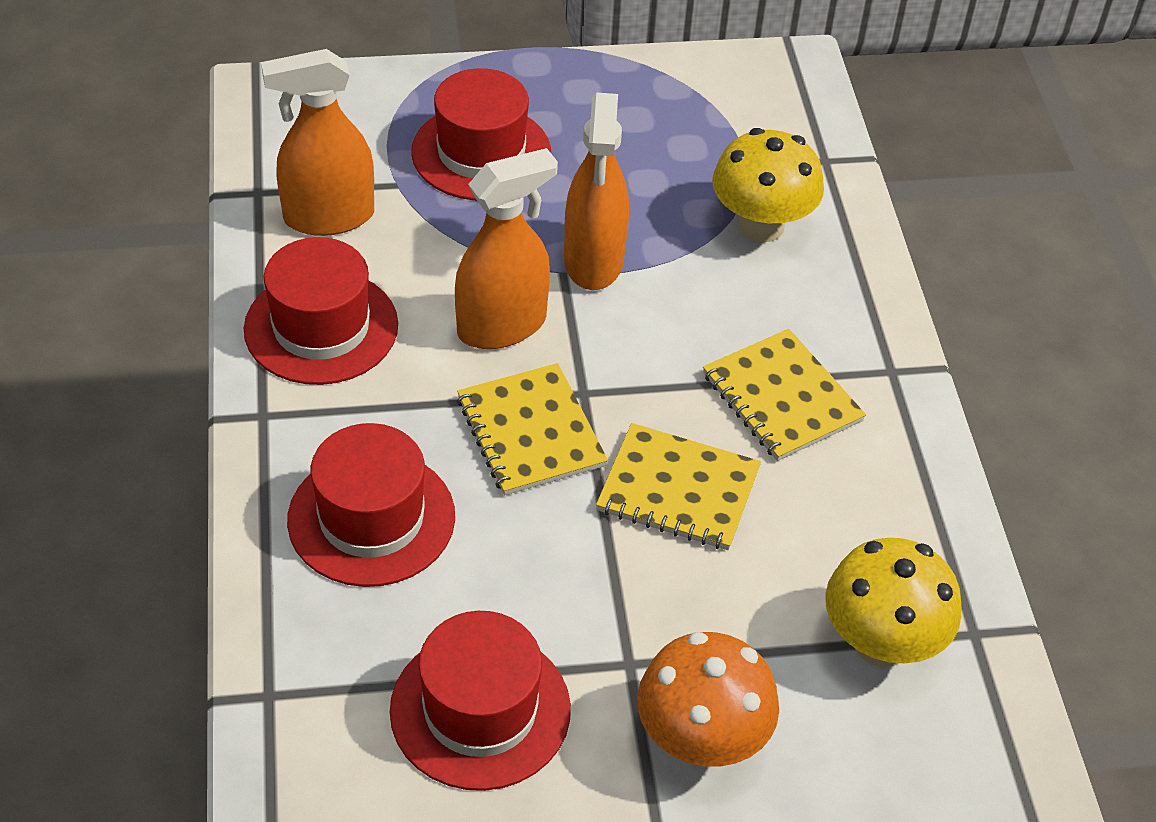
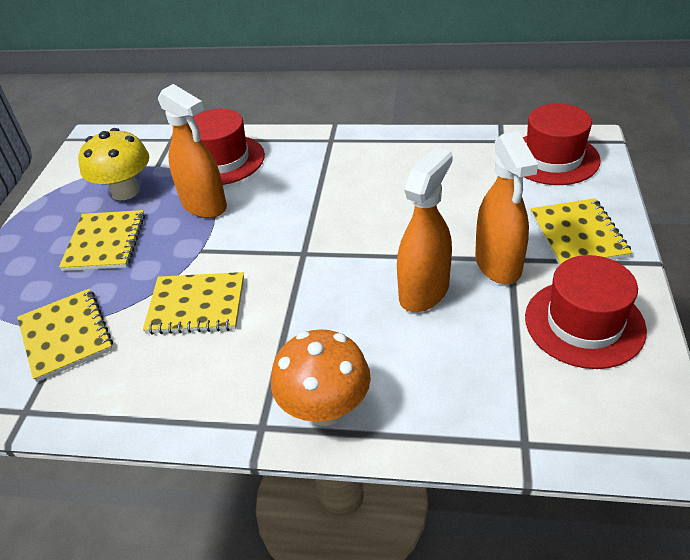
red hat: [244,237,398,385] [287,423,455,587] [390,611,571,791] [411,68,551,200] = 4 -> [193,109,265,185] [523,104,601,185] [525,255,647,369] = 3
yellow mushroom: [712,128,824,242] [825,538,961,667] = 2 -> [78,128,149,200] = 1
yellow notebook: [457,363,608,495] [596,423,761,550] [703,329,866,461] = 3 -> [17,289,113,382] [59,210,145,271] [143,272,244,335] [530,198,632,265] = 4

